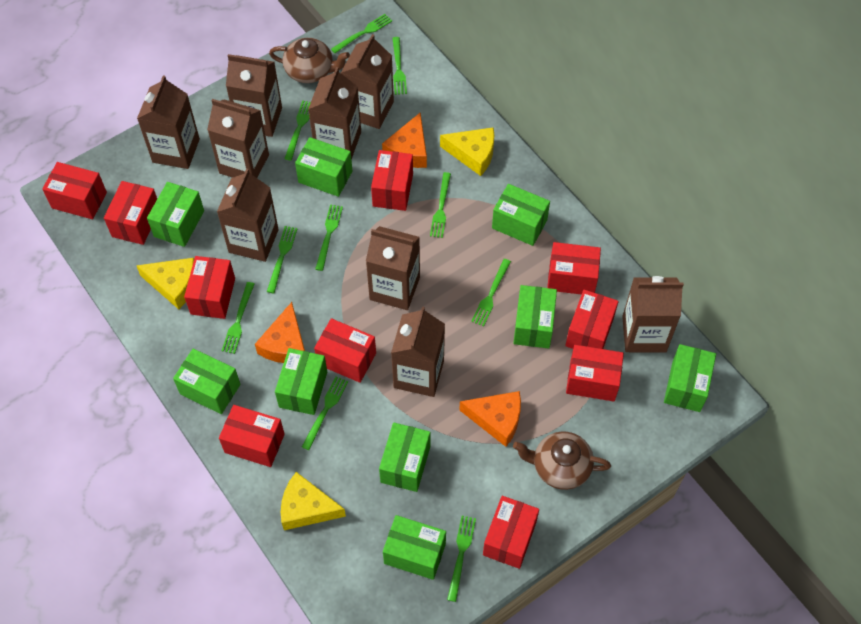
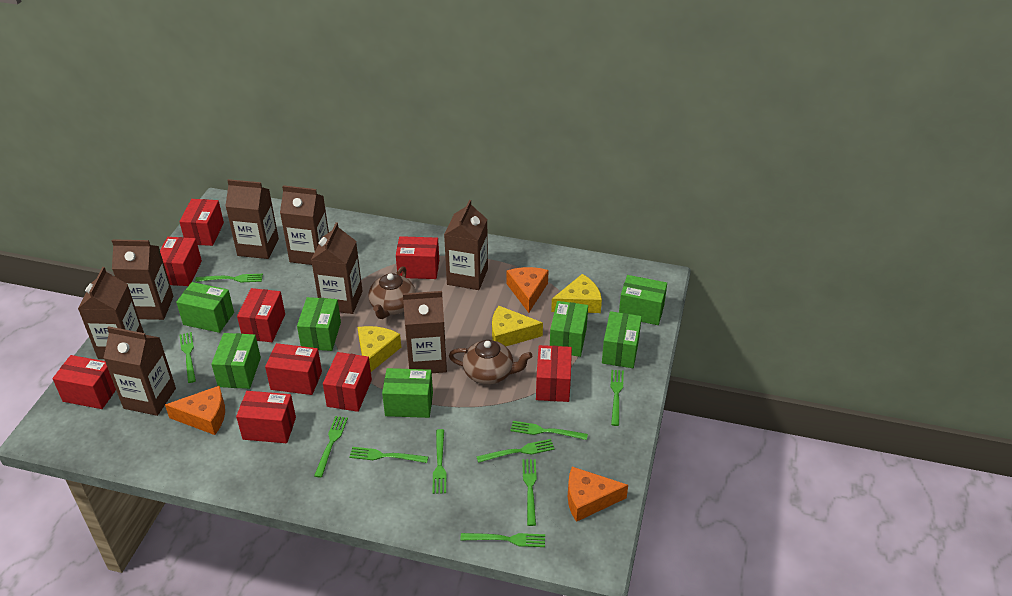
brown carton: [137,75,200,169] [207,99,269,178] [217,168,279,262] [226,54,282,137] [308,67,361,159] [341,34,394,129] [366,226,420,310] [391,306,445,397] [622,276,684,352] = 9 -> [78,267,144,359] [104,326,176,416] [112,239,173,320] [225,179,279,259] [280,185,329,265] [311,222,363,314] [403,291,447,373] [444,200,488,290] = 8
green box: [147,182,204,247] [173,349,241,414] [275,348,327,415] [295,137,352,197] [379,423,430,492] [383,515,446,580] [492,184,550,246] [513,285,557,349] [664,344,716,412] = 9 -> [176,282,234,333] [211,333,261,389] [297,297,341,351] [382,368,433,418] [550,301,588,357] [602,311,642,368] [619,275,667,325] = 7
red box: [42,162,107,219] [104,181,157,245] [184,256,235,319] [219,405,285,467] [314,318,376,383] [371,150,413,211] [483,496,539,569] [547,242,601,295] [565,290,619,349] [566,345,624,401] = 10 -> [52,355,116,409] [160,237,202,286] [179,199,224,246] [236,391,296,443] [237,288,285,342] [265,343,322,395] [323,352,372,412] [396,236,439,279] [536,345,572,402] = 9

